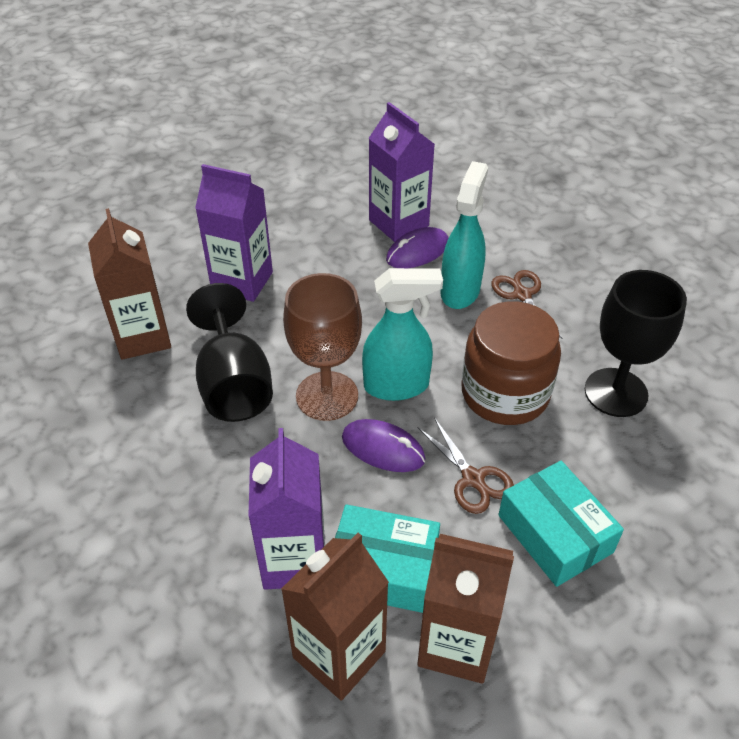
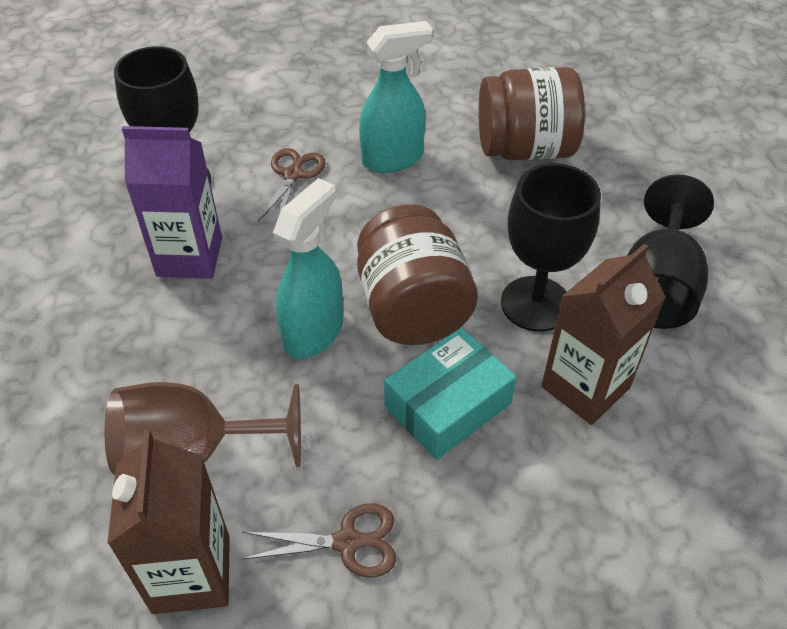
black goblet: [186,283,273,422] [585,270,687,417] = 2 -> [114,46,211,184] [501,163,601,332] [627,174,714,329] = 3
brown carton: [88,208,171,360] [281,533,389,701] [417,534,514,684] = 3 -> [107,430,230,614] [541,243,666,425] = 2
brown jar: [461,301,561,425] = 1 -> [357,205,478,345] [478,67,585,160] = 2
purple carton: [195,164,273,302] [248,428,325,590] [369,102,435,242] = 3 -> [122,126,222,279] = 1
purple mouse: [342,419,425,472] [386,227,449,268] = 2 -> none = 0
turquoise box: [335,504,440,613] [498,461,624,587] = 2 -> [384,328,516,460] = 1

